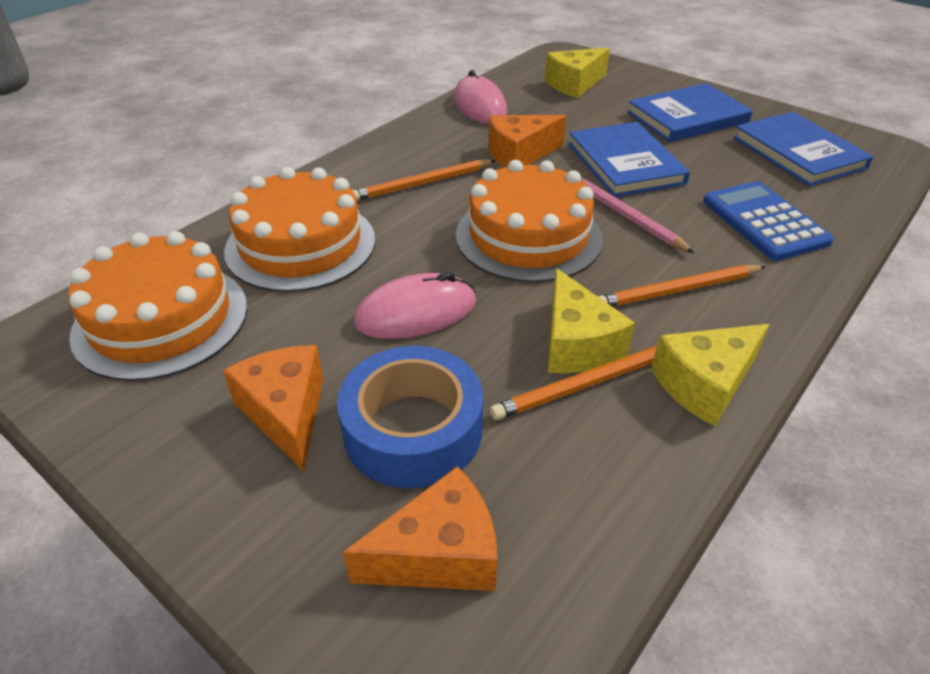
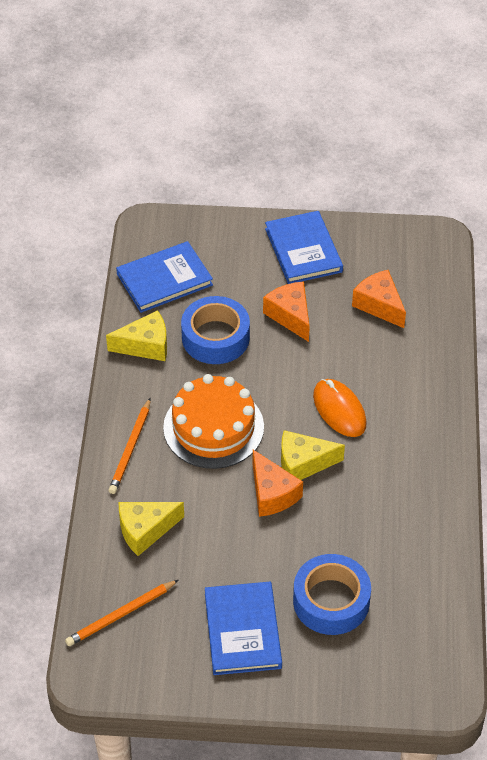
blue calculator: [703,181,834,261] = 1 -> none = 0
blue tape: [337,346,483,488] = 1 -> [181,296,250,364] [293,554,371,635] = 2
orange cake: [68,231,248,381] [224,167,375,292] [456,160,603,283] = 3 -> [163,374,264,469] = 1
orange mouse: none = 0 -> [313,379,367,437] = 1
orange pencil: [352,160,496,201] [490,346,657,420] [598,265,766,307] = 3 -> [65,580,179,646] [108,398,151,494] = 2
pink mouse: [354,272,476,339] [454,70,507,124] = 2 -> none = 0
pink pencil: [581,176,694,253] = 1 -> none = 0

